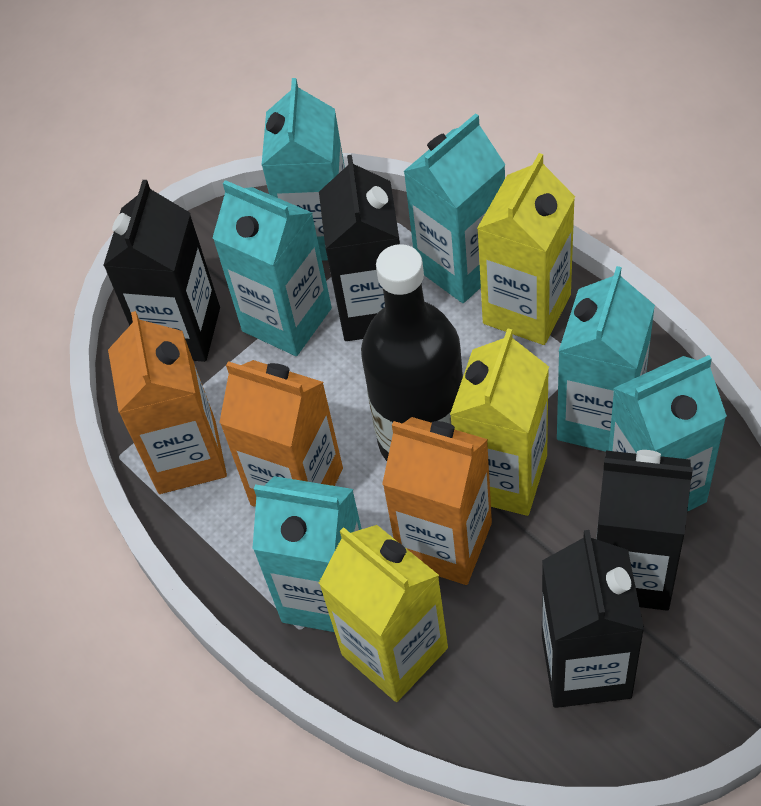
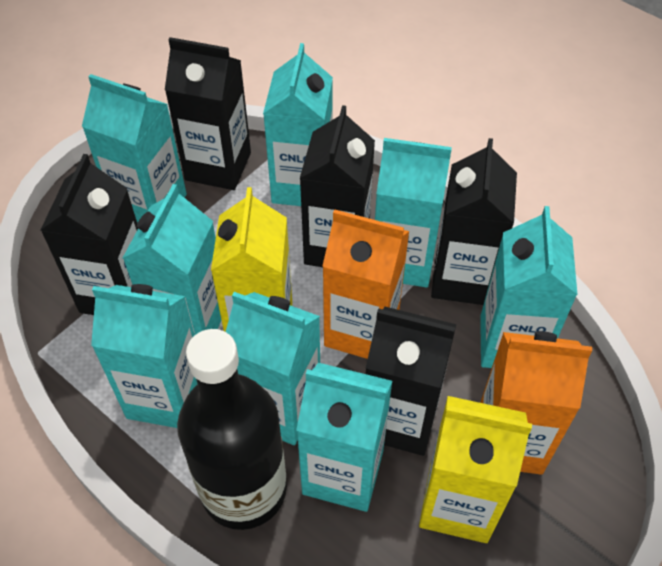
black carton: [103,180,220,362] [319,155,400,341] [542,530,644,708] [596,450,693,611] = 4 -> [40,154,138,315] [165,37,251,190] [300,105,375,267] [366,307,456,456] [431,138,517,305] = 5
orange carton: [108,311,227,494] [219,360,343,507] [382,417,492,585] = 3 -> [322,209,409,359] [480,331,592,475] = 2
turquoise carton: [212,180,332,356] [252,476,362,632] [262,78,345,261] [403,113,506,303] [557,266,655,452] [608,355,727,512] = 6 -> [82,74,187,223] [91,284,197,428] [123,184,221,335] [226,292,320,445] [263,43,333,206] [296,363,392,512] [375,138,452,288] [480,206,578,368] = 8
yellow carton: [319,525,448,702] [450,328,549,516] [477,153,575,345] = 3 -> [211,187,292,332] [419,396,532,543] = 2

